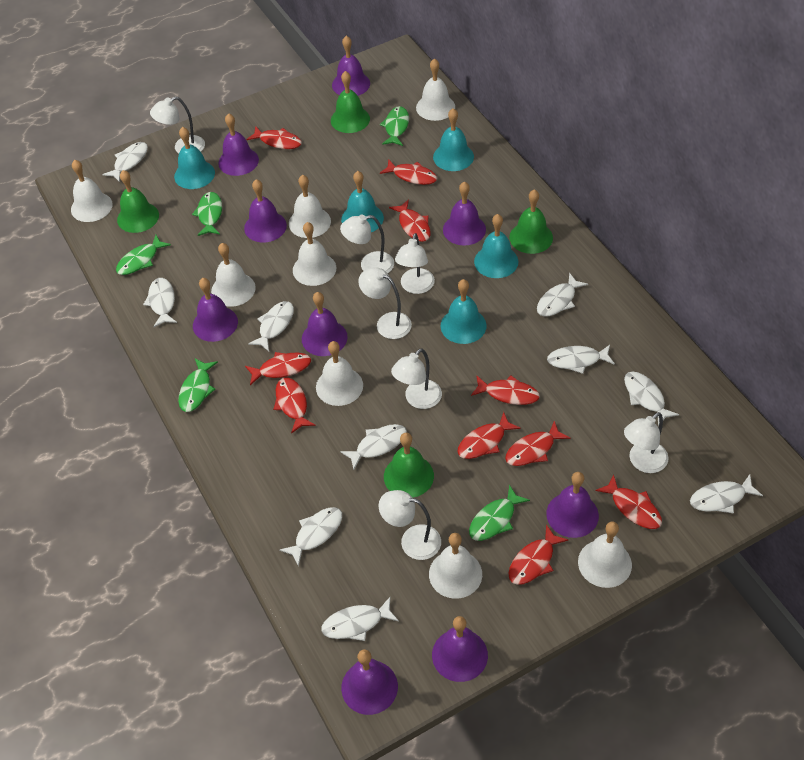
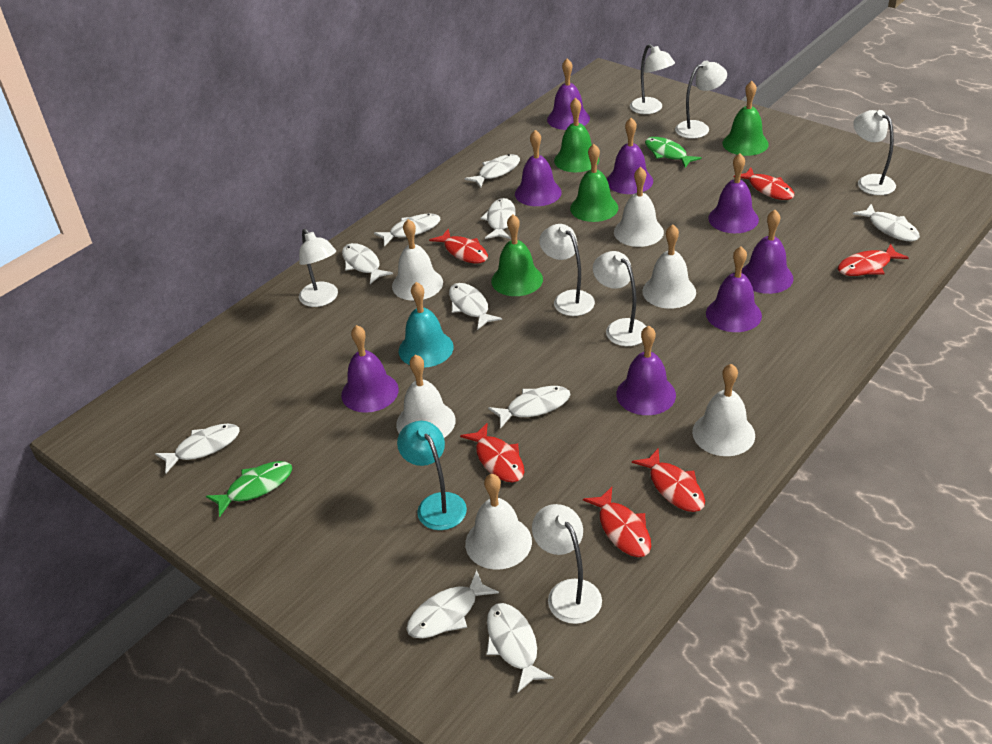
green fish: [116,235,171,275] [178,359,218,412] [192,192,222,236] [380,106,409,146] [469,485,530,541] = 5 -> [206,461,292,517] [645,137,702,168] = 2
purple bell: [193,278,238,342] [218,113,259,176] [244,179,287,242] [302,292,348,356] [332,36,370,96] [341,649,398,715] [432,616,488,682] [443,181,486,246] [546,472,599,538] = 9 -> [341,325,399,413] [515,130,562,206] [547,59,590,130] [607,118,653,194] [616,326,676,415] [706,246,762,332] [708,154,759,233] [741,210,794,294] = 8
red fish: [245,352,311,385] [246,126,302,149] [274,377,315,434] [380,159,437,185] [389,200,431,242] [457,412,521,459] [471,376,540,405] [505,421,570,466] [508,525,568,585] [595,474,662,529] = 10 -> [429,229,488,263] [460,423,524,483] [583,487,651,557] [632,449,705,512] [734,168,794,200] [838,244,909,276] = 6
turquoise bell: [174,127,215,189] [341,171,384,232] [433,108,474,171] [441,279,487,344] [474,214,518,278] = 5 -> [398,282,454,367] = 1
turquoise lamp: none = 0 -> [397,421,467,530] = 1
white bell: [71,160,113,222] [211,243,256,307] [289,175,331,238] [293,222,336,286] [316,341,363,406] [416,58,455,121] [429,533,482,599] [578,522,632,588] = 8 -> [392,219,443,301] [396,354,456,438] [465,474,532,570] [614,167,664,247] [642,224,696,309] [692,364,755,456] = 6

